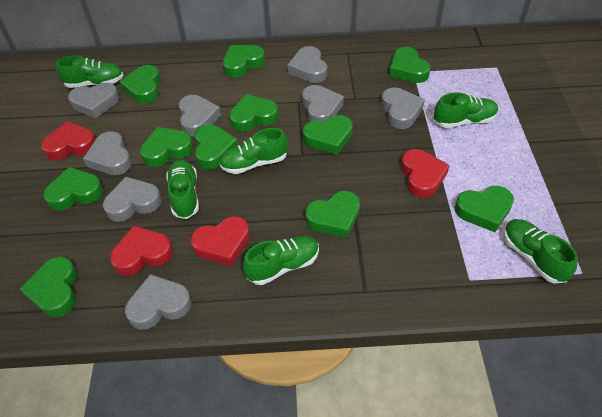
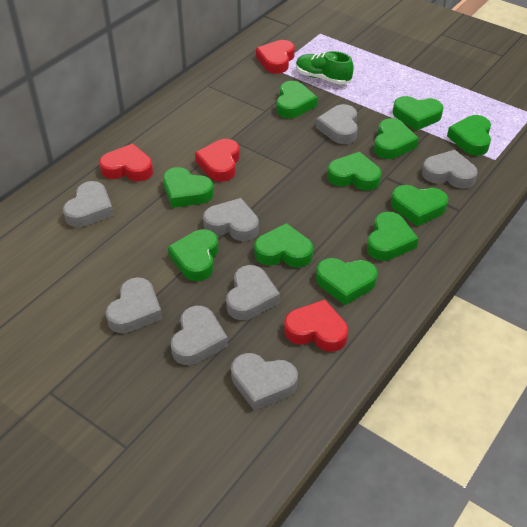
green shoe: [56,56,124,88] [166,160,199,219] [219,128,288,174] [242,236,319,285] [434,92,498,128] [504,219,578,283] = 6 -> [296,51,354,85] = 1

